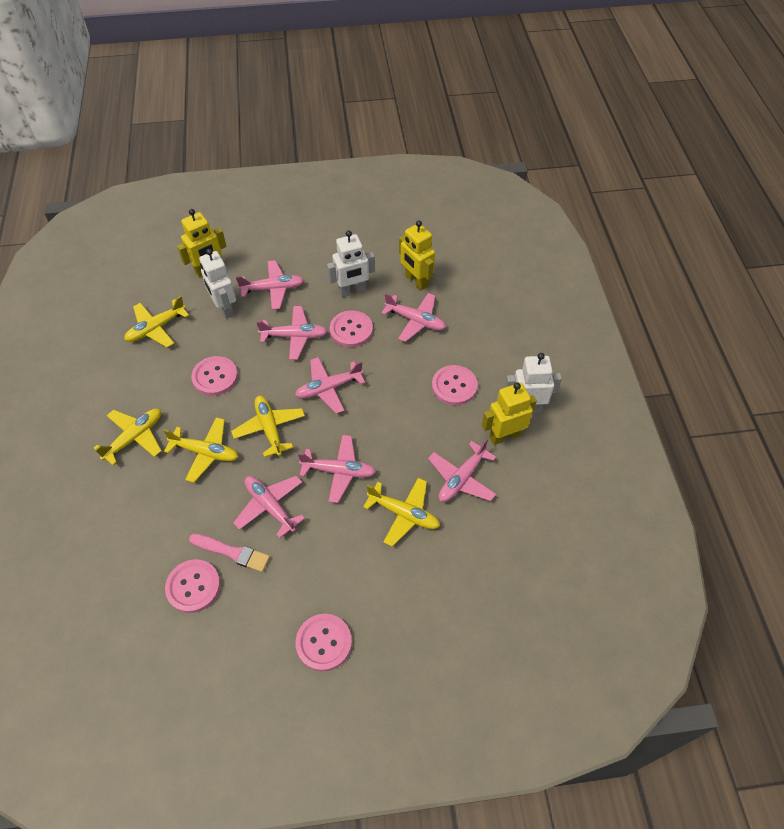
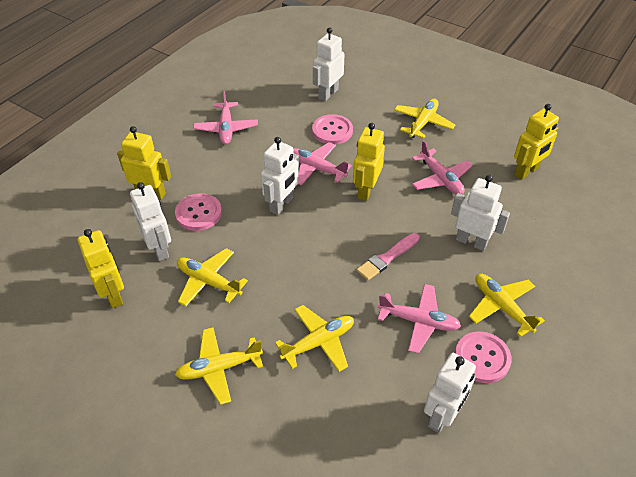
pink button: [165,559,220,613] [191,356,238,396] [296,614,352,672] [330,310,373,347] [432,365,478,405] = 5 -> [175,193,222,231] [312,114,353,144] [455,331,512,383] = 3
pink plane: [233,476,305,538] [236,260,304,310] [256,306,328,360] [295,357,365,414] [298,435,376,503] [381,293,446,342] [428,438,496,502] = 7 -> [193,91,258,144] [293,142,352,185] [378,284,461,354] [412,140,473,194] = 4
white robot: [199,249,236,319] [327,230,375,297] [505,353,562,412] = 3 -> [130,182,171,261] [261,137,299,215] [313,27,344,101] [424,353,476,433] [451,175,510,251] = 5
yellow robot: [177,209,226,278] [399,220,435,291] [482,382,537,445] = 3 -> [77,229,124,308] [117,126,171,200] [353,123,385,201] [514,104,559,180] = 4

